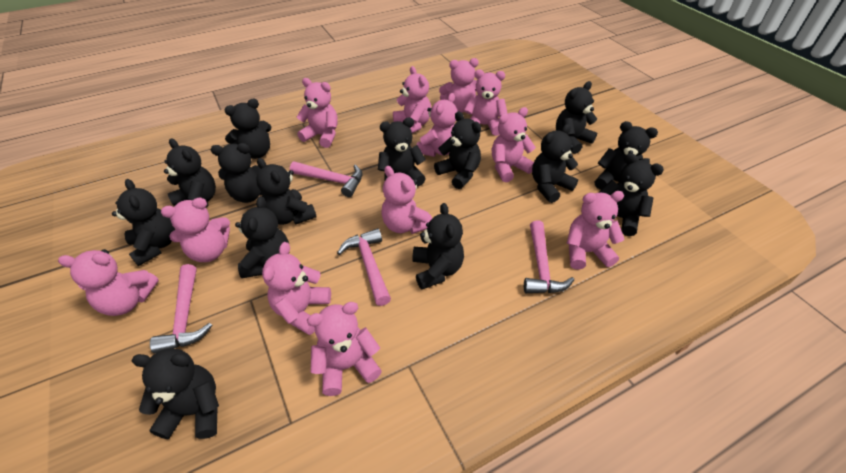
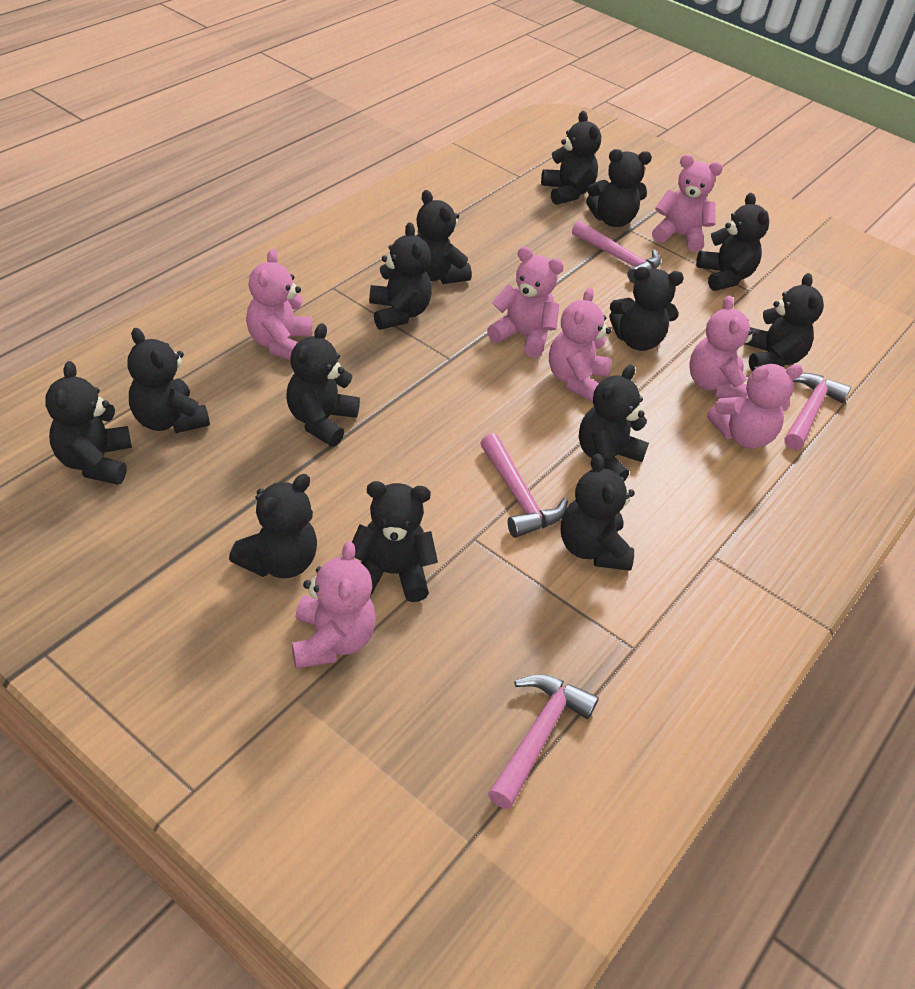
pink teddy bear: [58,249,159,316] [161,198,230,262] [262,242,331,335] [296,78,338,148] [307,302,382,396] [381,166,432,234] [393,66,431,133] [417,93,458,157] [439,58,479,112] [464,69,508,136] [492,107,536,182] [567,191,625,270] = 12 -> [246,249,312,360] [292,541,376,668] [487,247,564,358] [549,288,611,402] [652,154,723,252] [689,295,756,398] [707,364,803,449] = 7

